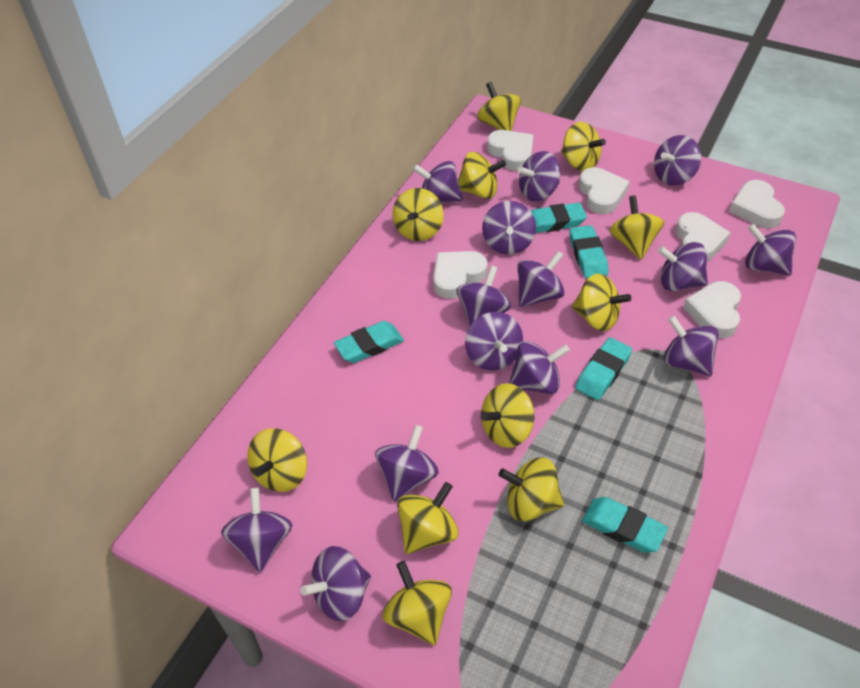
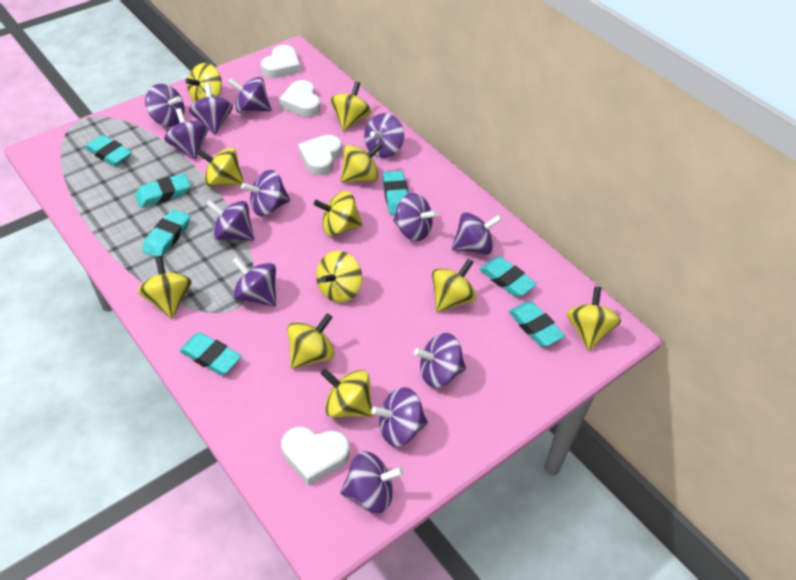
purple spinning top: [221,488,292,573] [301,546,371,621] [375,425,439,502] [413,161,463,203] [457,265,511,326] [465,312,523,371] [482,201,536,255] [509,341,570,394] [517,251,565,307] [518,151,560,202] [654,135,701,186] [658,242,708,291] [664,316,719,377] [745,224,796,276] = 14 -> [145,84,185,127] [164,108,208,160] [189,83,233,135] [206,200,254,241] [228,77,272,113] [232,257,276,307] [241,170,290,216] [340,451,404,513] [364,113,404,158] [371,387,428,447] [393,193,438,241] [414,333,466,388] [452,212,502,254] = 13
turquoise eraser: [334,321,404,363] [531,203,587,233] [570,225,609,278] [575,337,632,400] [582,497,668,553] = 5 -> [85,135,132,166] [135,173,191,208] [142,209,190,257] [179,333,242,375] [383,171,409,215] [479,257,537,297] [509,302,565,347] = 7
white heart: [433,251,488,299] [487,130,533,171] [579,167,630,214] [676,212,731,262] [683,281,741,338] [729,180,785,228] = 6 -> [261,45,301,78] [279,80,321,117] [281,427,349,486] [298,135,342,176] = 4

